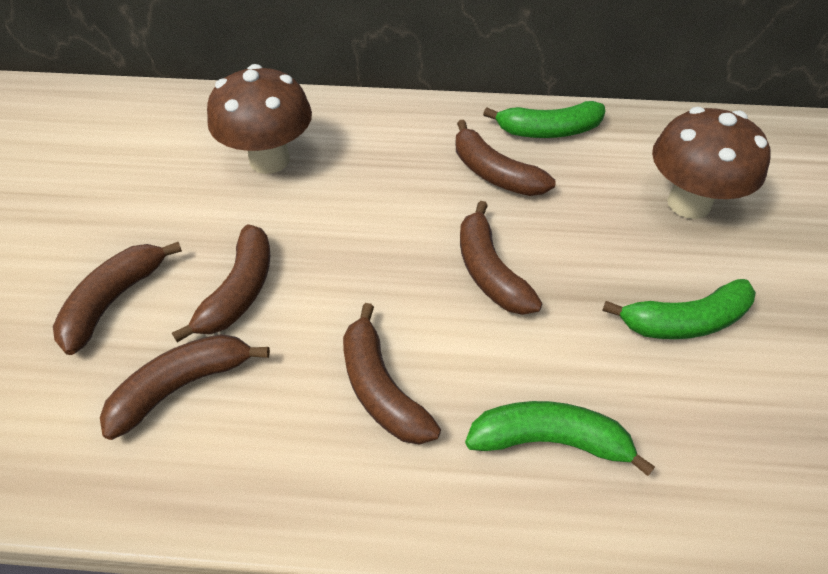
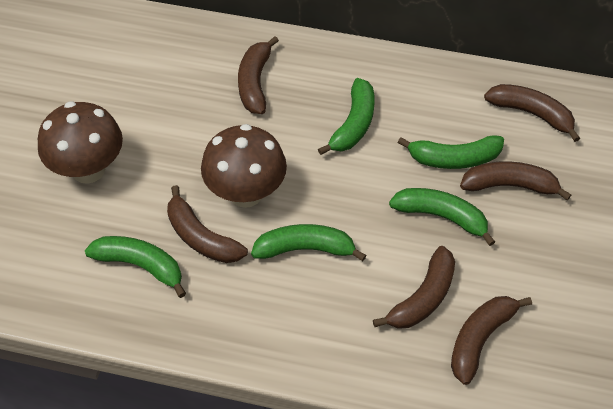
green banana: [465,401,655,476] [483,101,605,138] [602,279,756,339] = 3 -> [85,236,186,298] [251,224,367,261] [318,78,375,155] [389,188,495,246] [398,135,504,169] = 5

